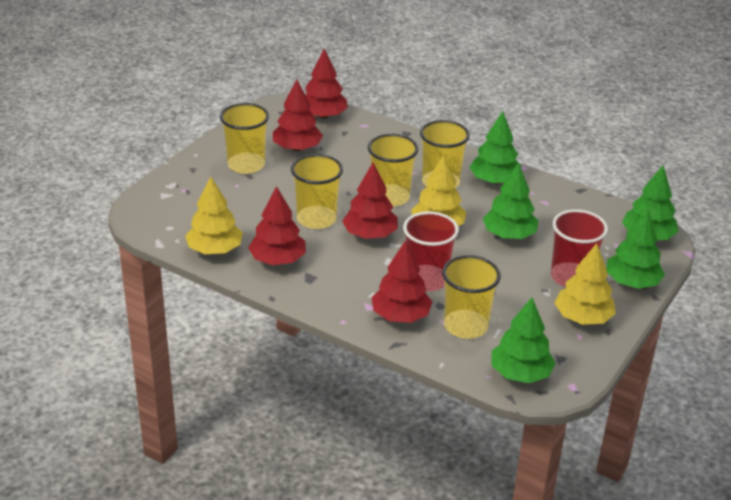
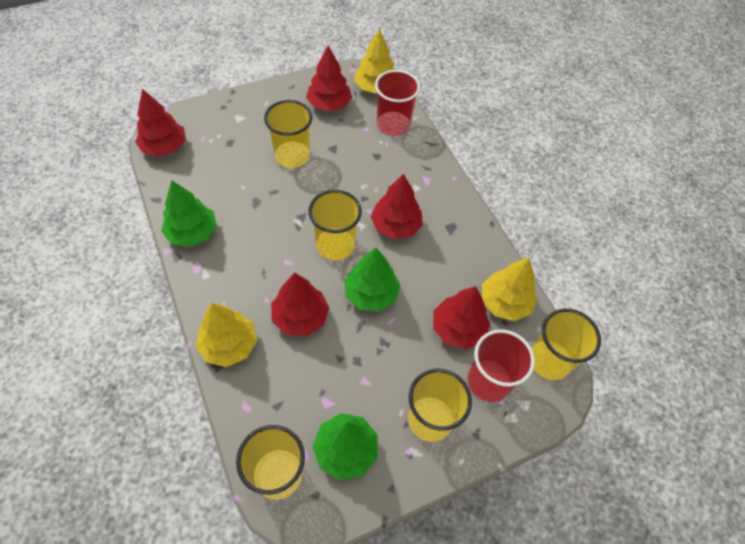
green tree: [469,111,521,184] [483,163,538,239] [492,297,556,383] [606,209,665,289] [622,165,679,240] = 5 -> [161,180,217,247] [313,413,378,480] [344,247,400,312] = 3

